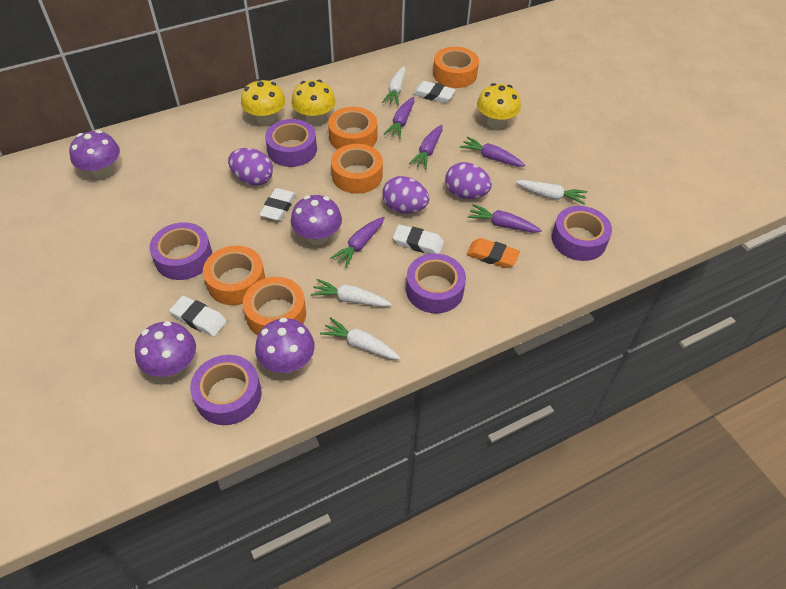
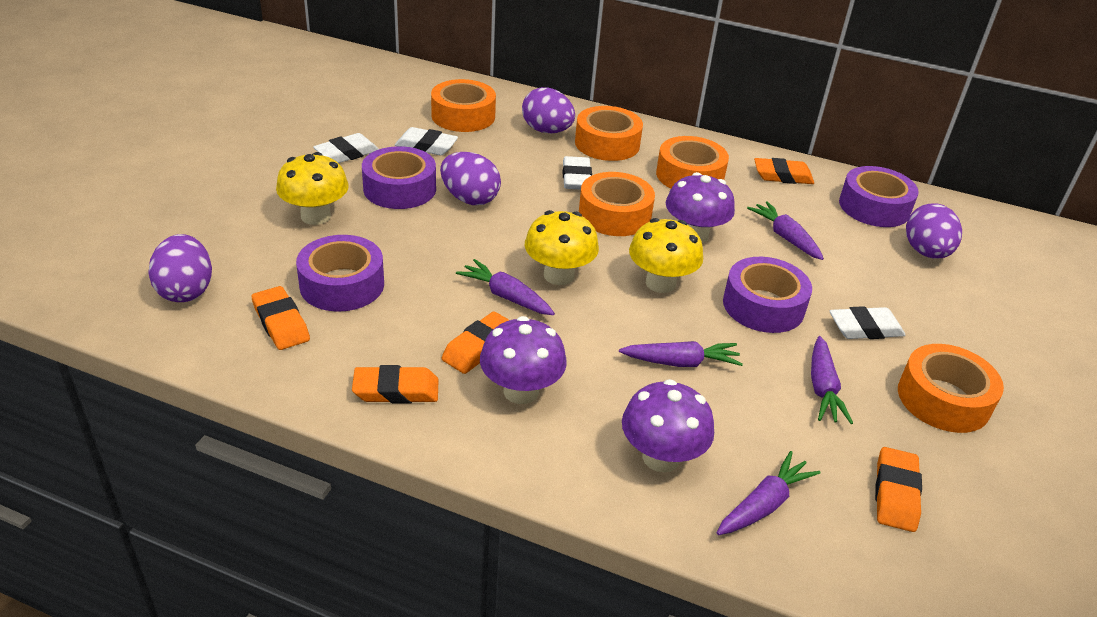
orange eraser: [467,238,520,268] = 1 -> [252,286,310,350] [352,365,439,404] [442,312,509,374] [754,158,814,184] [875,447,922,532] = 5
purple egg: [228,148,273,186] [382,176,429,213] [445,162,492,199] = 3 -> [148,234,212,302] [440,152,501,205] [522,87,575,134] [906,203,962,259] = 4
purple mushroom: [69,130,120,179] [135,321,196,377] [255,317,315,373] [291,195,342,245] = 4 -> [480,316,567,404] [622,379,714,472] [666,172,735,243] = 3
purple tape: [149,222,212,280] [190,355,262,425] [265,119,317,167] [406,253,466,314] [552,206,612,261] = 5 -> [296,235,384,312] [362,146,436,209] [723,257,812,333] [839,166,919,227] = 4
white carrot: [311,279,392,307] [320,317,401,359] [382,66,406,105] [515,180,587,205] = 4 -> none = 0

